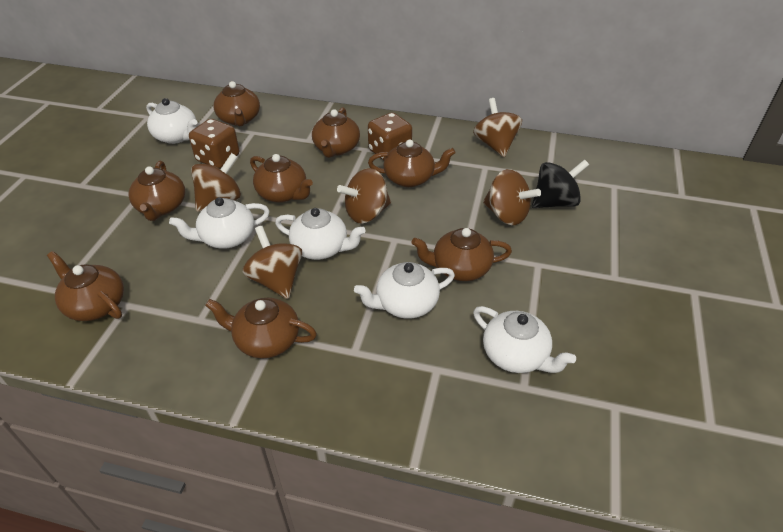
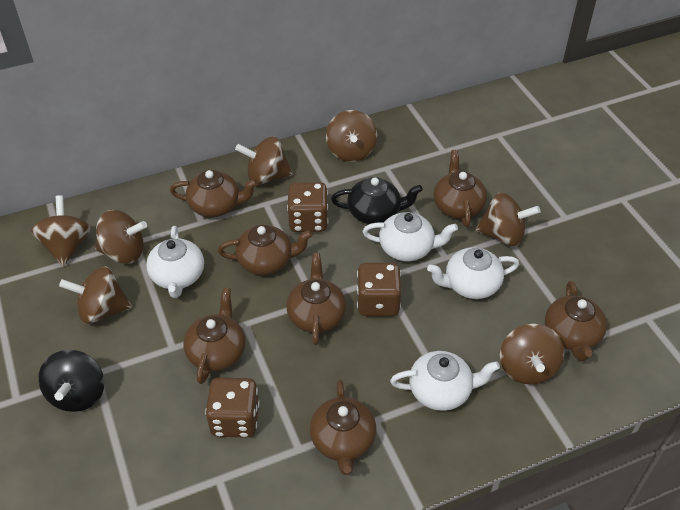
black teapot: none = 0 -> [331,177,423,224] = 1
brown dice: [189,119,239,169] [368,112,412,161] = 2 -> [205,378,260,438] [287,182,328,232] [357,263,401,316] = 3
brown spinning top: [191,153,241,212] [243,226,302,299] [337,168,391,224] [473,98,522,157] [483,169,541,225] = 5 -> [31,195,91,266] [59,266,132,324] [95,210,147,264] [235,136,293,185] [326,110,377,162] [476,193,541,247] [500,324,564,385] = 7
brown teapot: [47,251,124,321] [128,161,185,221] [205,298,317,358] [213,81,260,126] [250,154,313,203] [312,107,360,158] [368,139,456,187] [411,228,512,281] = 8 -> [170,170,258,217] [183,288,246,384] [218,225,313,275] [286,253,346,345] [310,379,376,475] [433,150,487,227] [545,281,607,361] = 7
white teapot: [146,98,198,144] [169,197,270,249] [275,208,366,260] [354,262,455,319] [473,306,576,373] = 5 -> [146,226,204,298] [363,212,458,261] [390,351,500,411] [427,247,519,299] = 4

